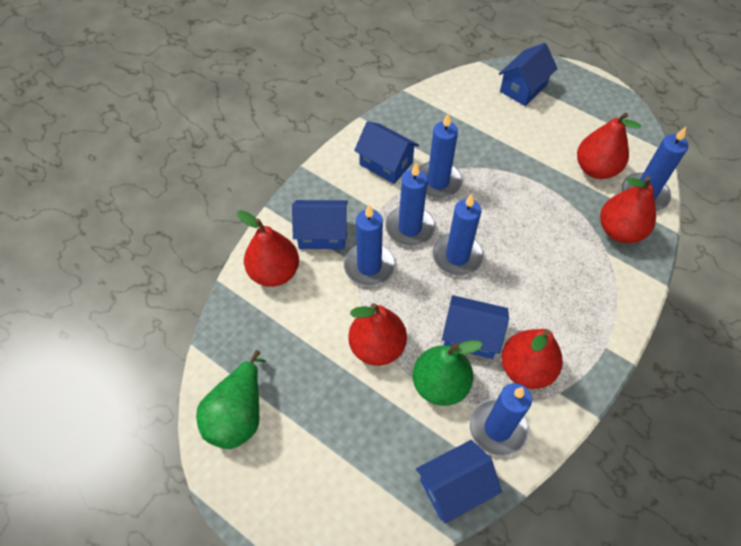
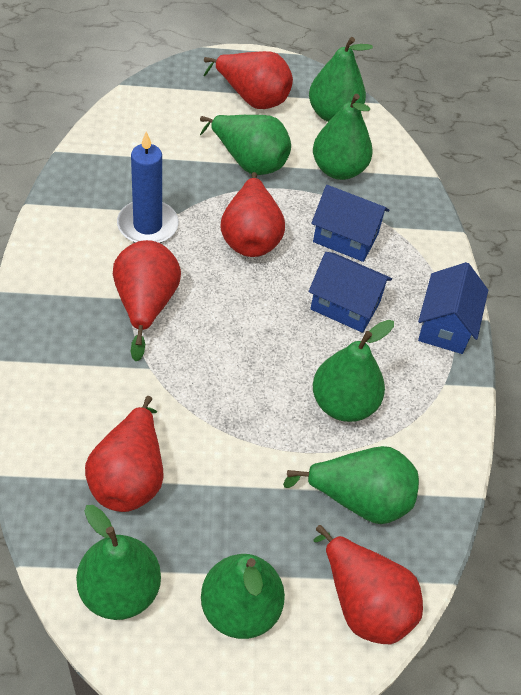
blue candle: [344,205,395,286] [385,163,435,246] [419,113,463,199] [432,194,484,276] [469,383,532,457] [622,127,688,211] = 6 -> [117,131,179,243] = 1
blue house: [292,200,348,249] [354,121,419,184] [416,440,502,523] [442,295,509,359] [499,43,558,106] = 5 -> [309,252,392,333] [311,185,389,262] [418,262,488,354] = 3
green pear: [196,350,266,449] [412,340,483,406] = 2 -> [76,505,161,620] [200,115,291,175] [201,554,285,639] [283,446,419,524] [309,37,373,122] [313,94,373,180] [313,320,394,422] = 7

